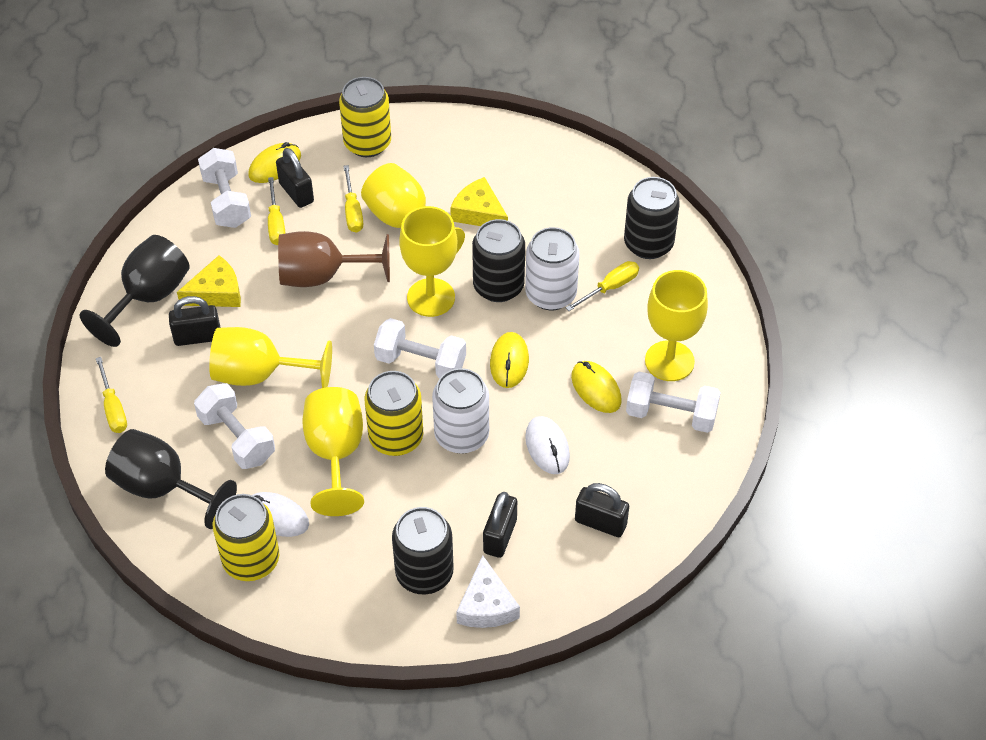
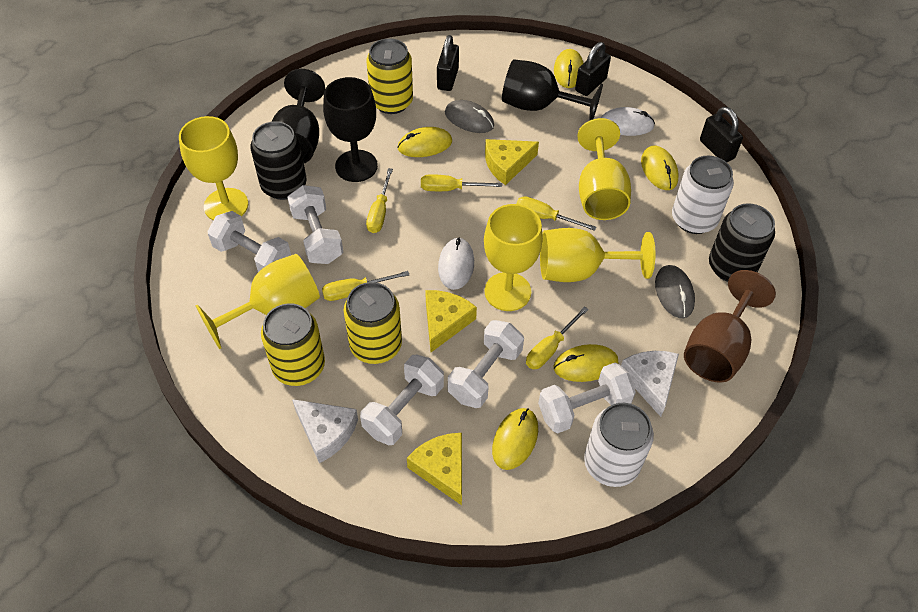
black can: [392,507,454,595] [472,219,525,302] [624,177,680,259] = 3 -> [250,121,307,200] [709,203,775,282] = 2
black goblet: [79,235,190,347] [105,429,237,529] = 2 -> [272,69,325,163] [323,77,378,182] [502,59,603,121] = 3
black padlock: [169,296,221,346] [276,148,314,208] [483,492,517,558] [575,483,629,537] = 4 -> [437,35,459,91] [575,42,611,96] [700,107,743,162] = 3
grey mouse: none = 0 -> [445,100,494,133] [655,265,695,318] = 2
white cheese: [456,555,520,628] = 1 -> [292,399,358,463] [621,351,679,417] = 2
white dumbbell: [194,383,275,469] [198,148,251,228] [374,318,466,378] [626,372,721,433] = 4 -> [207,211,291,272] [287,185,343,264] [360,355,444,445] [448,320,524,408] [538,363,636,433] = 5
yellow cheese: [177,255,241,307] [450,177,508,226] = 2 -> [407,433,462,505] [425,290,477,352] [485,139,539,185] = 3
yellow mouse: [248,142,301,183] [490,332,529,388] [571,361,622,413] = 3 -> [397,127,452,157] [492,408,538,470] [554,49,583,88] [554,344,619,382] [641,146,679,190] = 5
yellow screwdriver: [96,357,127,433] [268,177,286,245] [343,165,363,233] [566,261,639,311] = 4 -> [322,271,409,301] [366,168,393,233] [421,174,502,191] [516,196,597,231] [526,306,589,369] = 5

